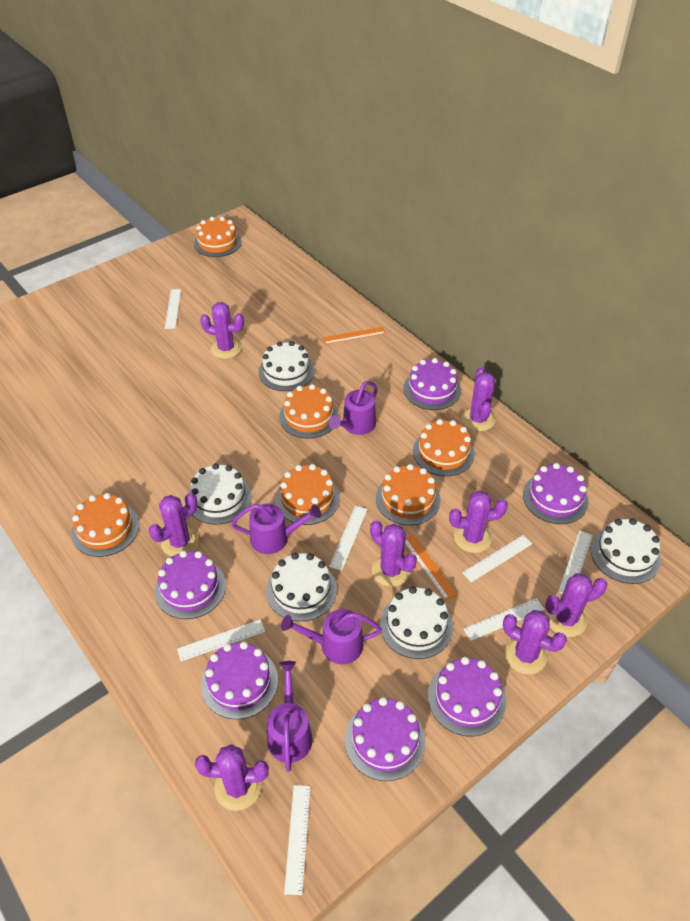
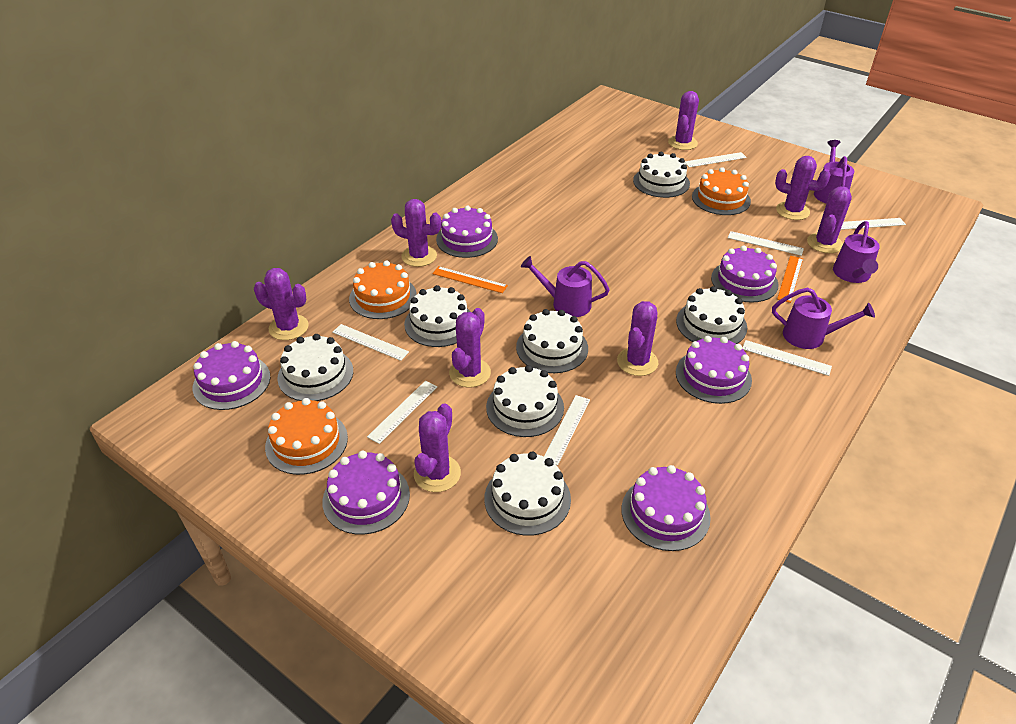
orange cake: [71,493,139,557] [194,217,242,257] [275,464,340,525] [279,384,339,439] [376,464,440,525] [413,419,475,476] = 6 -> [265,398,348,475] [349,261,417,319] [692,167,751,215] = 3
white cake: [188,463,252,525] [258,341,315,391] [266,553,337,621] [380,586,453,659] [591,518,661,584] = 5 -> [277,334,353,401] [404,285,470,347] [484,452,571,536] [486,365,564,437] [516,309,588,373] [633,152,690,198] [676,286,747,344] = 7

